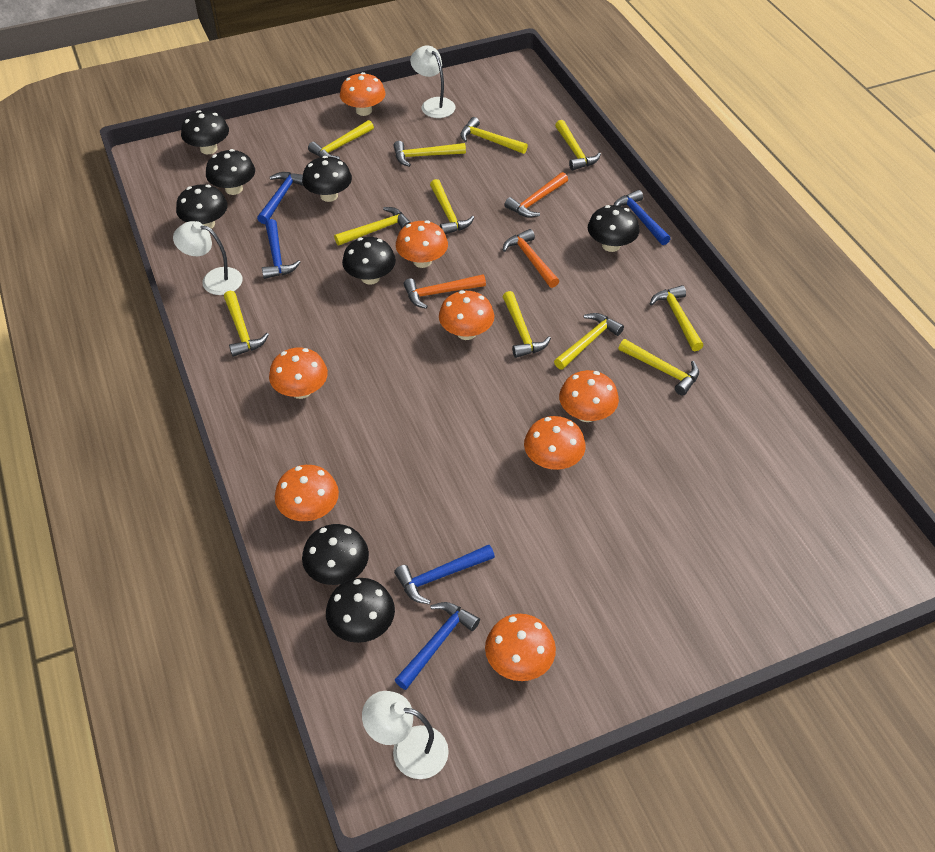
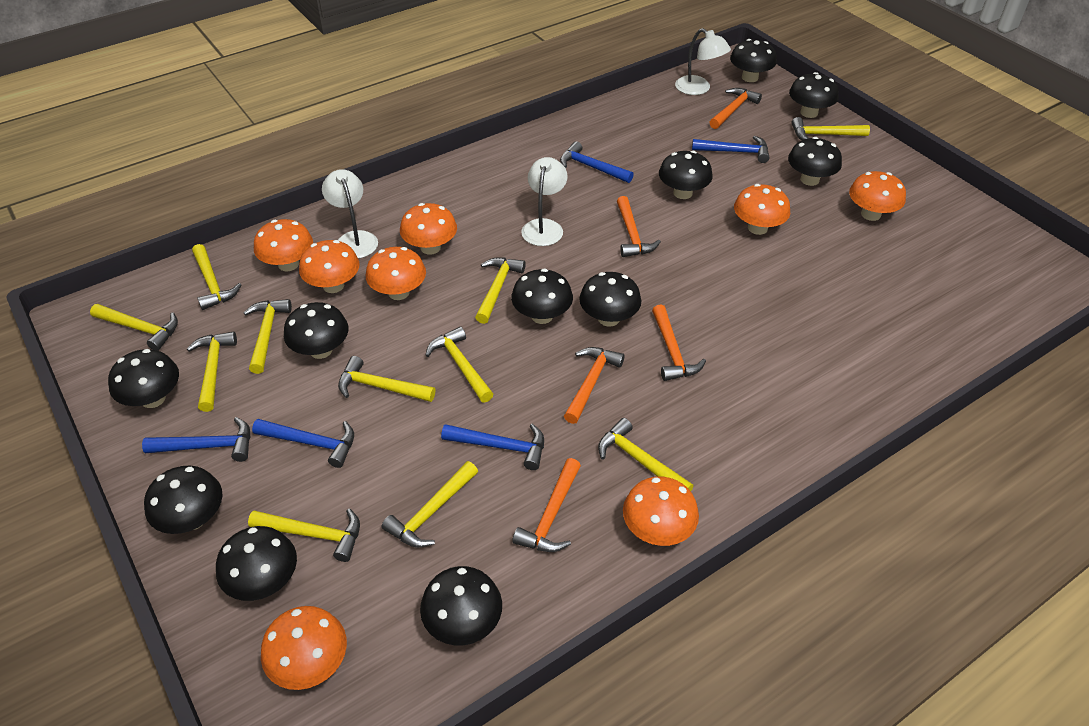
black mushroom: [176,184,228,229] [181,110,229,154] [206,149,255,195] [302,156,352,202] [302,524,369,585] [326,578,395,643] [342,237,396,285] [588,205,639,252] = 8 -> [108,349,179,408] [144,466,223,534] [216,526,297,601] [284,302,348,359] [420,566,502,645] [511,269,573,324] [579,272,641,327] [659,151,713,199] [730,39,777,82] [788,137,842,186] [789,72,839,118] = 11
orange hammer: [404,274,486,309] [503,229,559,288] [504,172,568,218] = 3 -> [512,458,581,552] [564,347,625,424] [617,196,661,257] [652,304,706,381] [709,88,762,129] = 5

